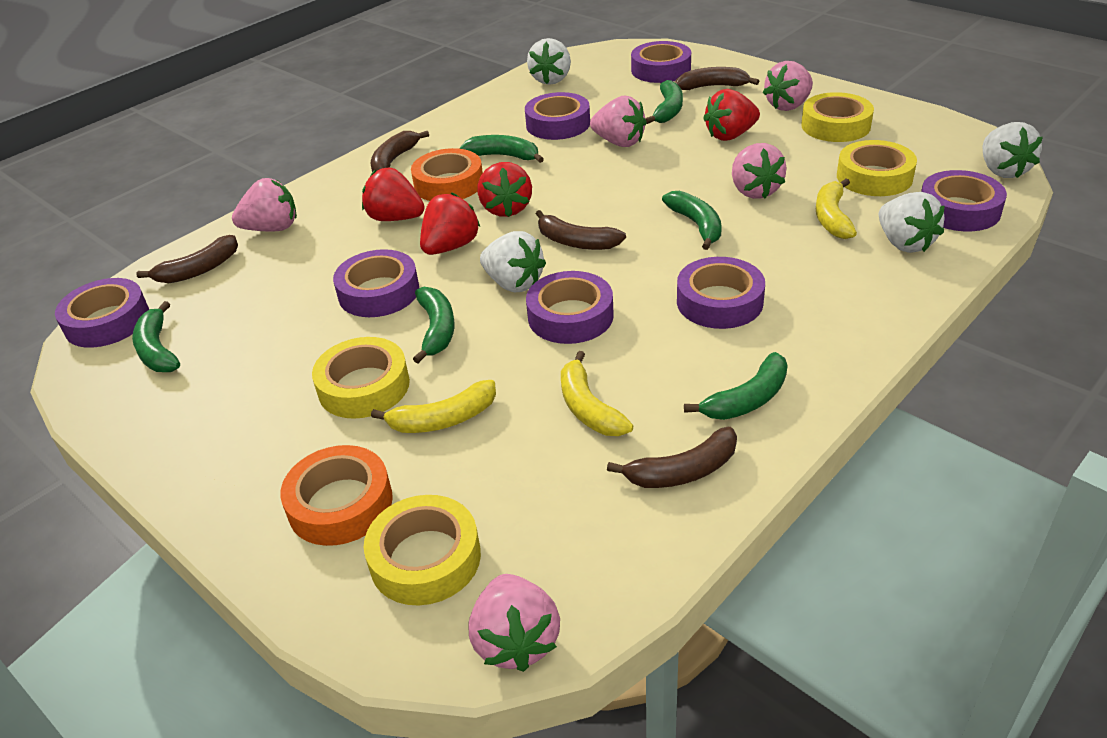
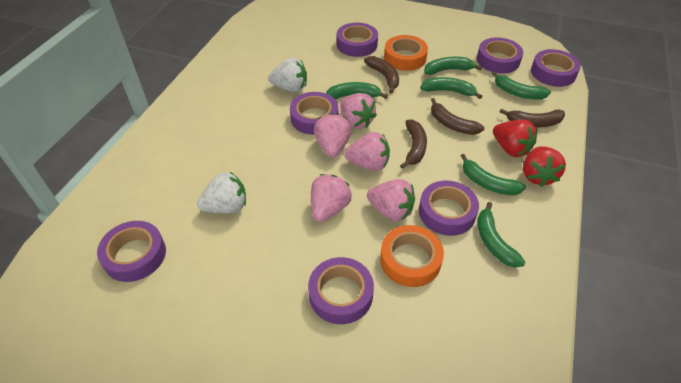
brown banana: [136,235,238,283] [371,131,429,172] [536,210,626,250] [607,427,737,488] [675,67,759,90] = 5 -> [364,56,399,94] [400,119,427,169] [431,98,484,135] [499,108,565,128] = 4
red strawberry: [362,168,425,221] [420,192,480,255] [477,162,532,217] [703,89,760,141] = 4 -> [493,120,537,157] [523,146,566,187] = 2
white strawberry: [480,231,546,292] [527,38,571,85] [879,192,945,253] [983,122,1043,178] = 4 -> [197,172,246,213] [268,58,307,92] = 2
yellow banana: [371,380,496,433] [561,351,633,436] [816,178,857,239] = 3 -> none = 0
yellow tape: [312,337,410,419] [364,495,481,606] [801,92,874,142] [837,140,917,196] = 4 -> none = 0

